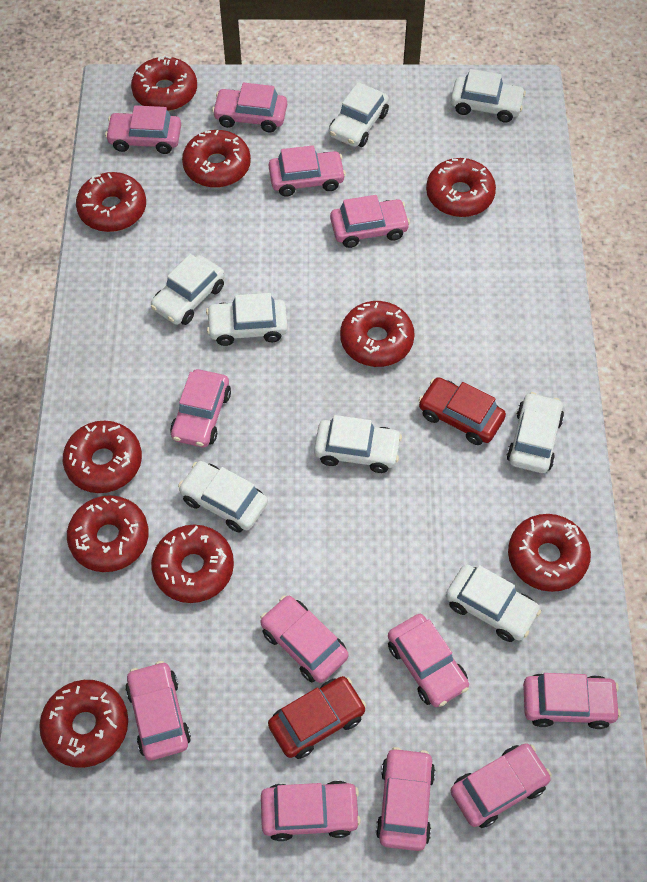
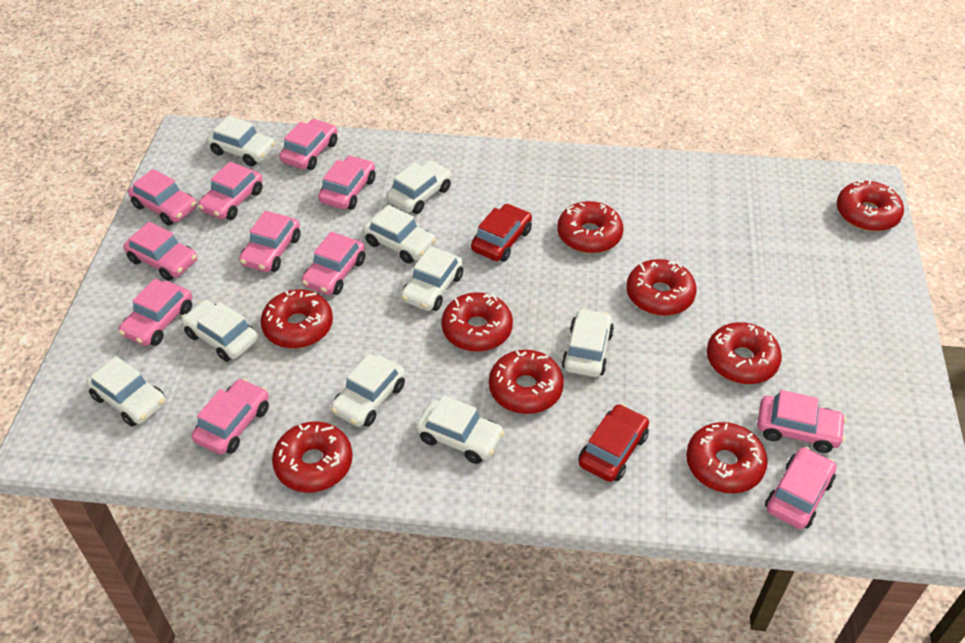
pink car: [105,105,181,154] [125,661,191,760] [170,369,231,447] [212,82,287,132] [260,596,349,683] [261,781,361,841] [269,145,346,197] [330,195,410,248] [376,747,435,851] [388,614,469,707] [451,743,552,828] [523,673,621,729] = 12 -> [119,279,192,346] [124,222,197,281] [128,169,197,226] [192,378,269,455] [198,161,263,220] [239,211,301,272] [279,119,338,170] [302,232,365,295] [318,155,376,210] [757,390,846,453] [765,447,836,529] = 11
red donut: [39,680,128,768] [63,421,142,493] [67,495,149,572] [76,172,146,232] [131,55,197,111] [151,525,234,603] [182,130,251,188] [340,301,415,367] [426,158,496,217] [508,514,591,592] = 10 -> [261,290,333,348] [272,421,353,493] [441,292,513,352] [489,350,564,414] [557,201,623,253] [626,259,697,316] [686,422,768,493] [707,322,782,384] [836,180,904,231] = 9
white car: [151,254,225,325] [178,461,268,532] [206,293,288,346] [314,415,402,473] [329,82,389,147] [446,564,541,642] [451,69,526,123] [507,392,564,473] = 8 -> [86,356,166,427] [181,300,258,362] [207,116,275,167] [331,353,405,427] [363,205,436,264] [387,160,452,214] [401,246,463,311] [416,395,504,464] [562,308,614,377] = 9

